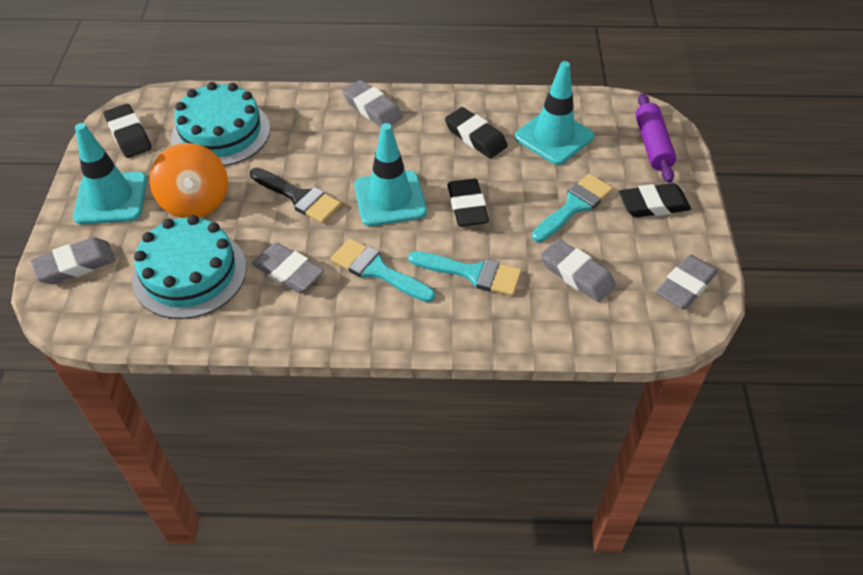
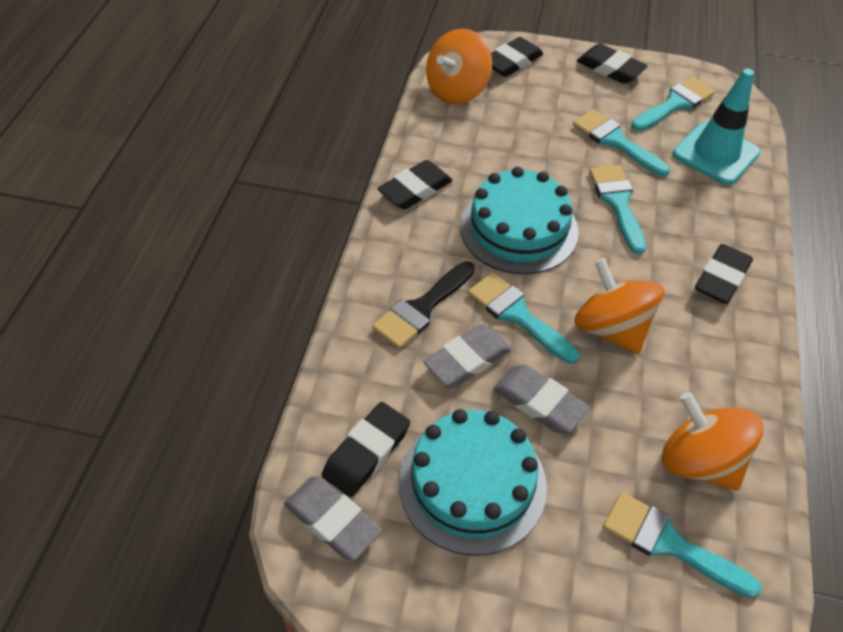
black eraser: [104,104,152,158] [445,107,508,158] [447,179,489,227] [619,183,691,218] = 4 -> [322,402,410,497] [377,160,453,209] [491,37,543,77] [577,44,648,84] [695,244,753,304] = 5
grey eraser: [31,237,116,284] [252,243,324,293] [343,80,402,127] [541,239,616,302] [656,255,718,310] = 5 -> [284,476,382,561] [423,324,512,388] [493,364,590,433] = 3
orange spinning top: [150,143,228,218] = 1 -> [426,29,492,104] [574,258,664,354] [662,392,763,491] = 3
purple rolling pin: [635,93,676,183] = 1 -> none = 0
turquoise brush: [331,238,435,302] [408,251,522,296] [532,174,613,242] = 3 -> [468,272,579,364] [573,109,670,176] [589,165,646,254] [603,492,762,598] [631,77,715,131] = 5
turquoise traffic cone: [73,123,147,224] [354,123,427,226] [515,61,594,165] = 3 -> [673,68,760,185] = 1

